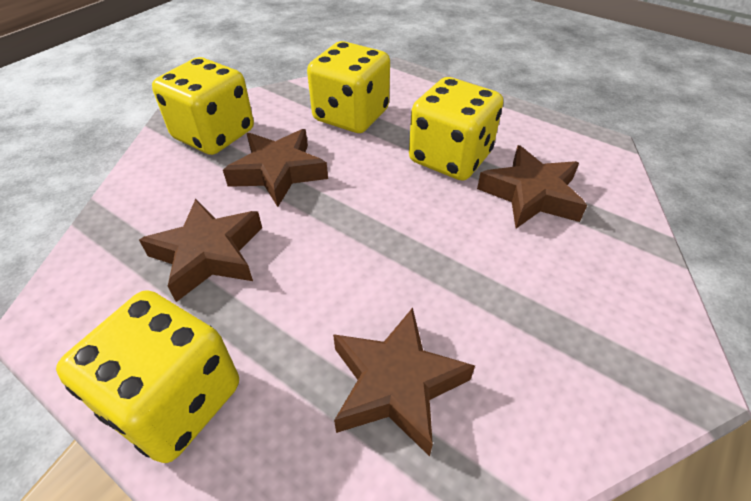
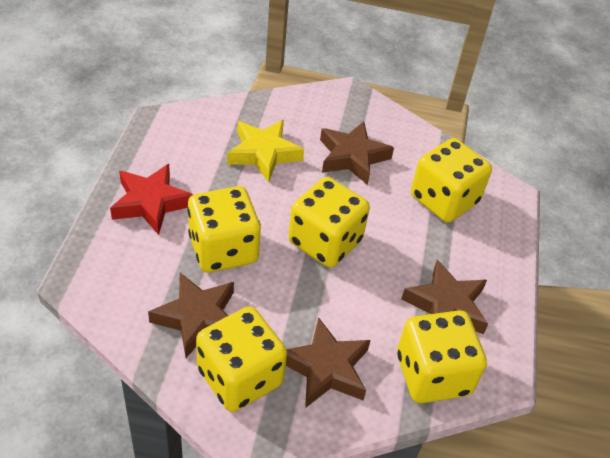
red star: none = 0 -> [110,164,193,235] = 1
yellow dice: [56,290,239,463] [152,57,254,155] [307,41,390,133] [409,77,503,181] = 4 -> [188,186,261,273] [196,306,287,412] [288,177,370,268] [397,310,487,403] [411,138,492,223] = 5
yellow star: none = 0 -> [227,120,304,182] = 1

